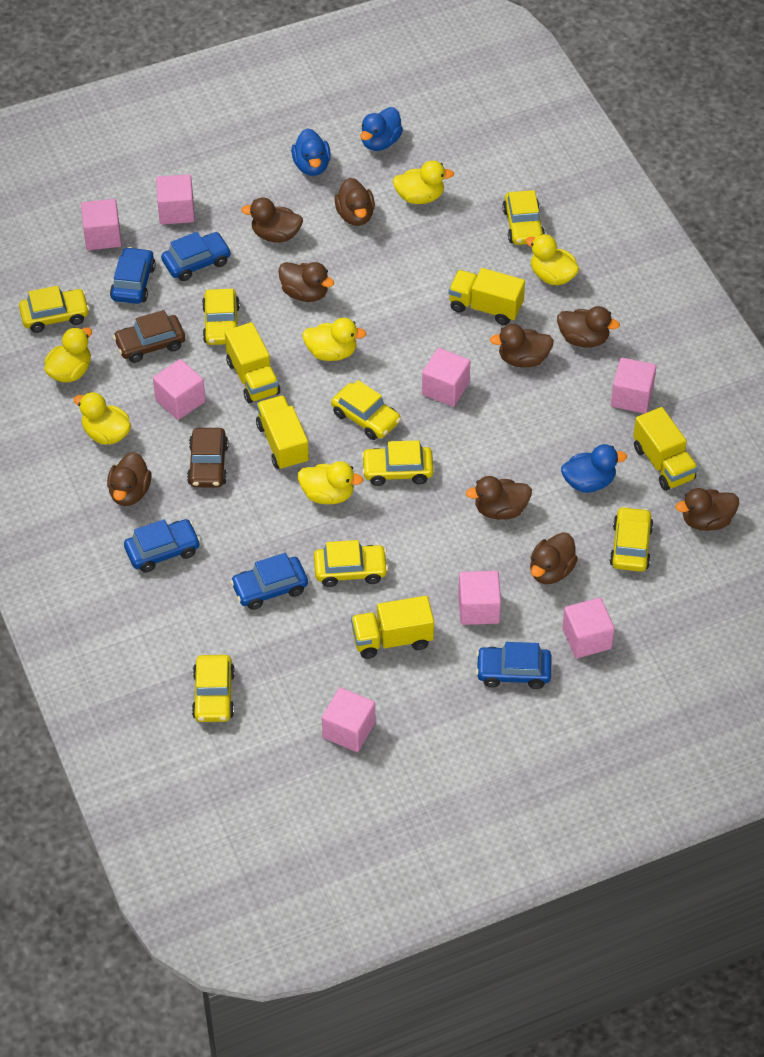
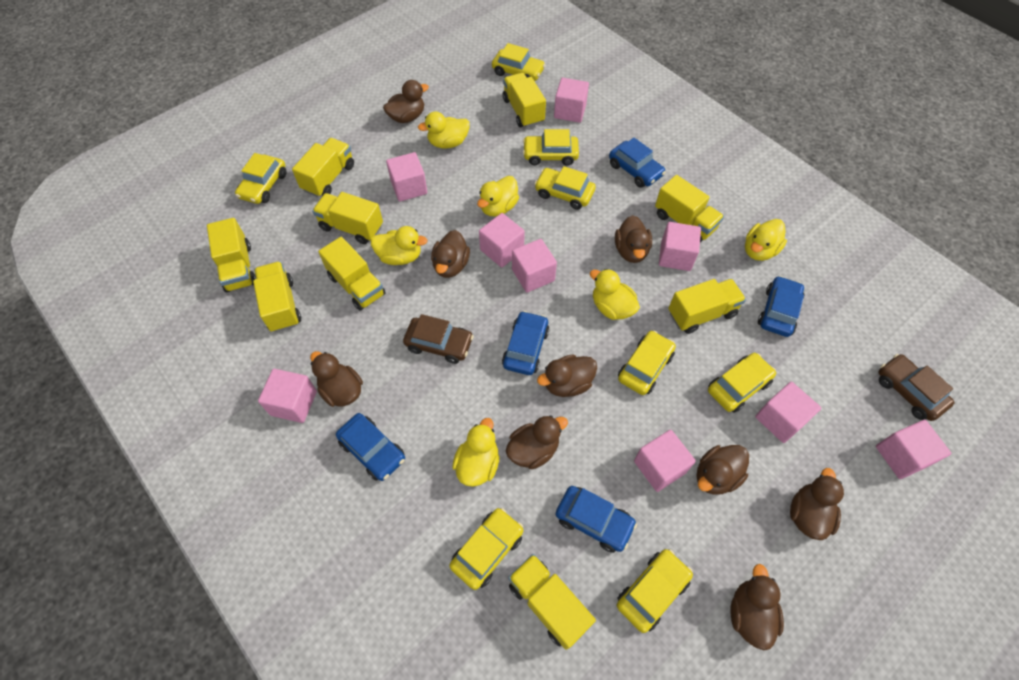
blue duck: [291,128,331,176] [360,107,403,151] [561,444,627,493] = 3 -> none = 0
pink cube: [81,199,121,250] [153,359,205,420] [156,174,195,224] [322,687,375,752] [422,348,470,407] [458,571,501,625] [562,598,615,658] [611,358,656,414] = 8 -> [258,369,317,423] [386,152,427,202] [479,213,525,268] [512,239,557,292] [554,78,589,123] [634,430,696,492] [659,222,701,271] [755,382,821,443] [876,420,951,479] = 9
yellow truck: [225,322,280,404] [256,395,309,470] [351,596,434,659] [448,268,525,325] [633,407,698,491] = 5 -> [207,218,256,292] [253,261,301,332] [292,138,354,197] [312,192,383,244] [318,237,386,311] [503,73,546,128] [508,554,596,650] [655,175,724,243] [668,279,746,334] = 9

